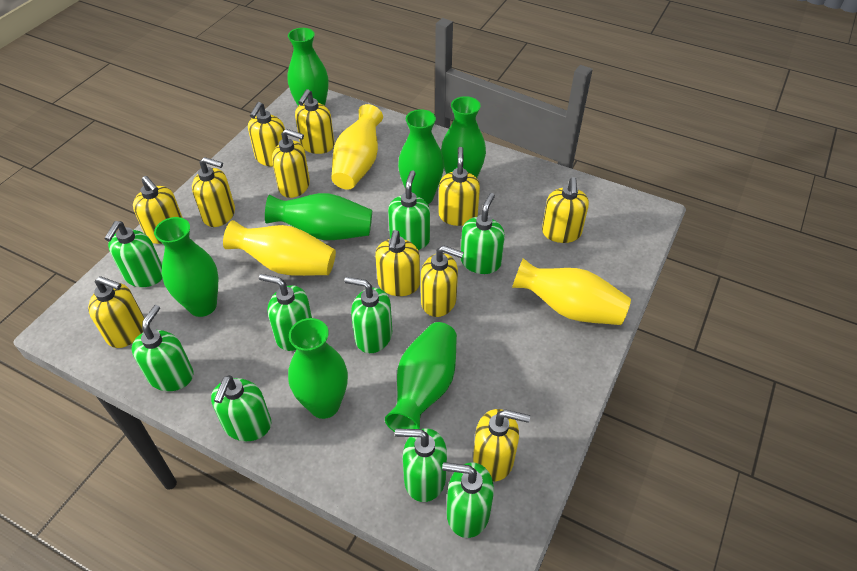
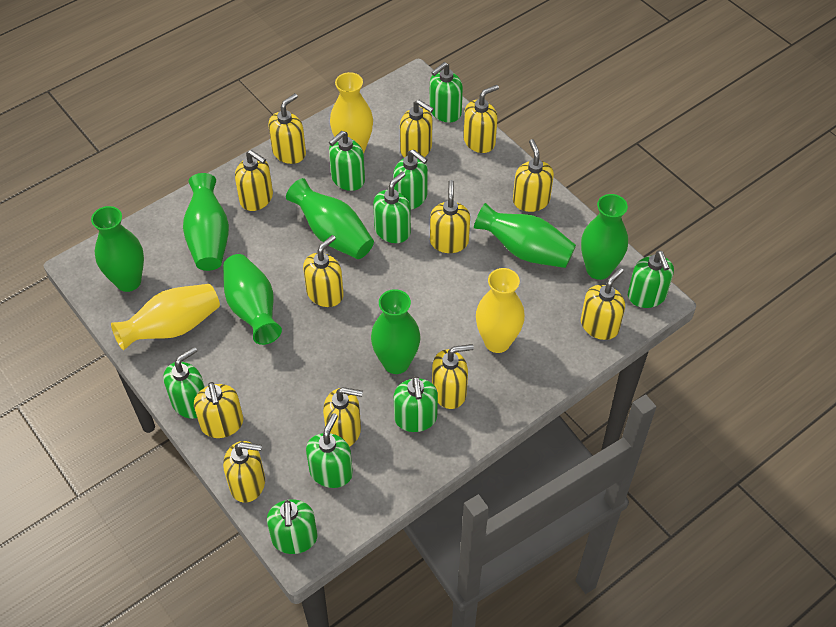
yellow soap dispenser: [88,276,145,348] [133,176,183,244] [192,157,235,227] [248,102,285,167] [272,129,310,198] [295,89,334,154] [375,230,420,296] [421,245,464,317] [439,147,480,226] [473,409,530,482] [542,177,589,243] = 11 -> [194,382,243,438] [223,441,265,503] [235,150,273,211] [268,93,306,164] [303,235,344,307] [323,387,363,447] [400,100,434,158] [430,180,470,253] [432,344,474,409] [463,85,499,153] [513,139,554,212] [581,268,625,340] = 12

